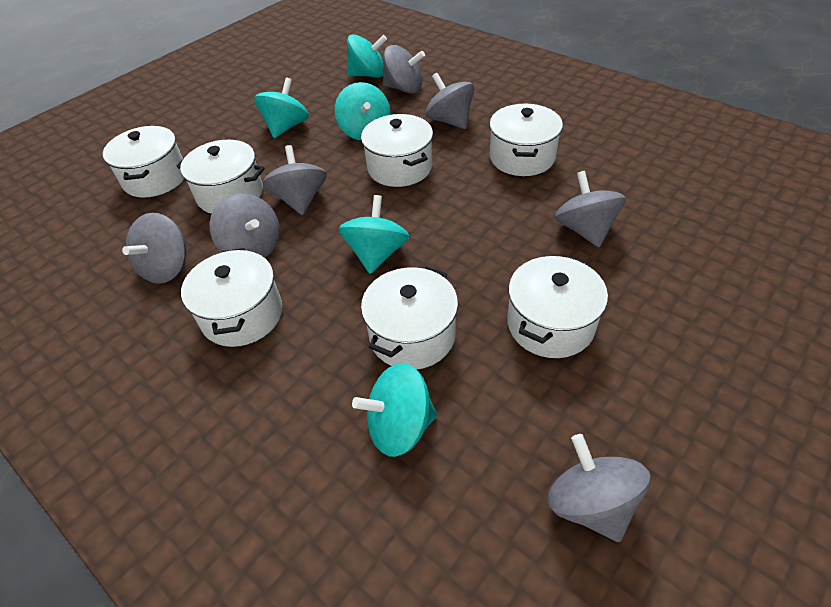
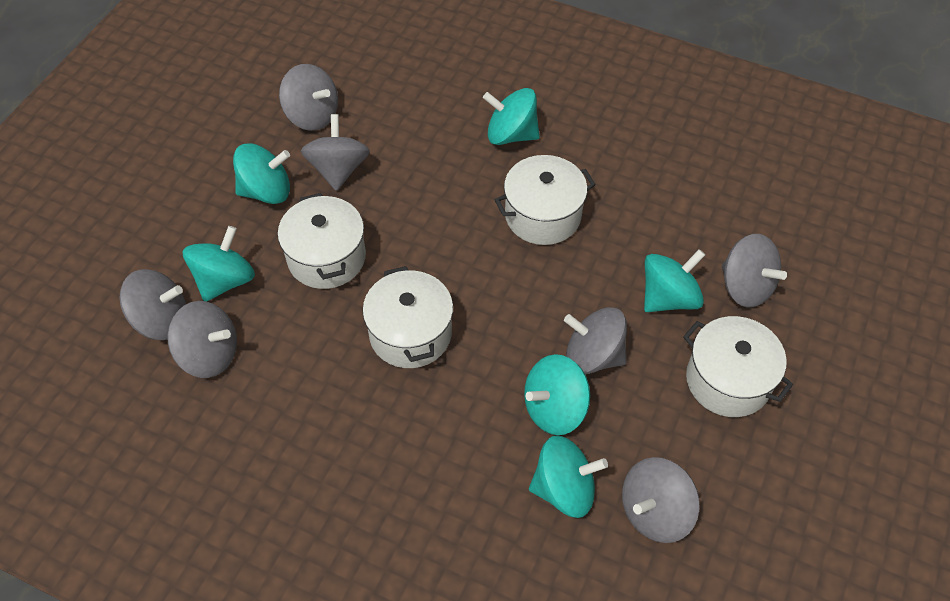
turquoise spinning top: [254,77,309,138] [335,82,391,140] [339,195,409,274] [347,34,387,78] [352,363,437,457] = 5 -> [183,226,255,301] [233,143,290,204] [483,88,540,145] [524,354,590,435] [529,436,608,518] [644,249,705,312] = 6
white pot: [103,126,184,198] [177,140,265,214] [181,248,282,347] [361,114,433,187] [361,266,458,370] [489,104,563,176] [507,256,608,358] = 7 -> [278,193,366,289] [363,266,453,368] [494,155,596,245] [683,316,793,417] = 4

